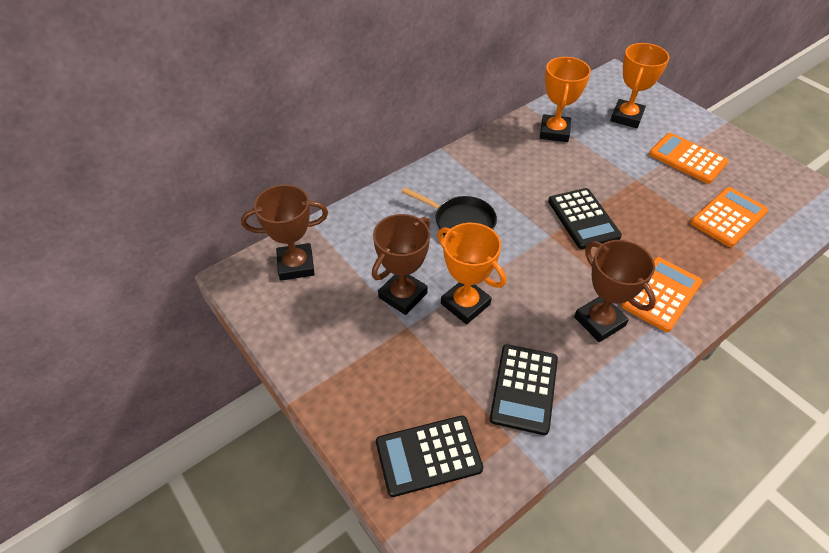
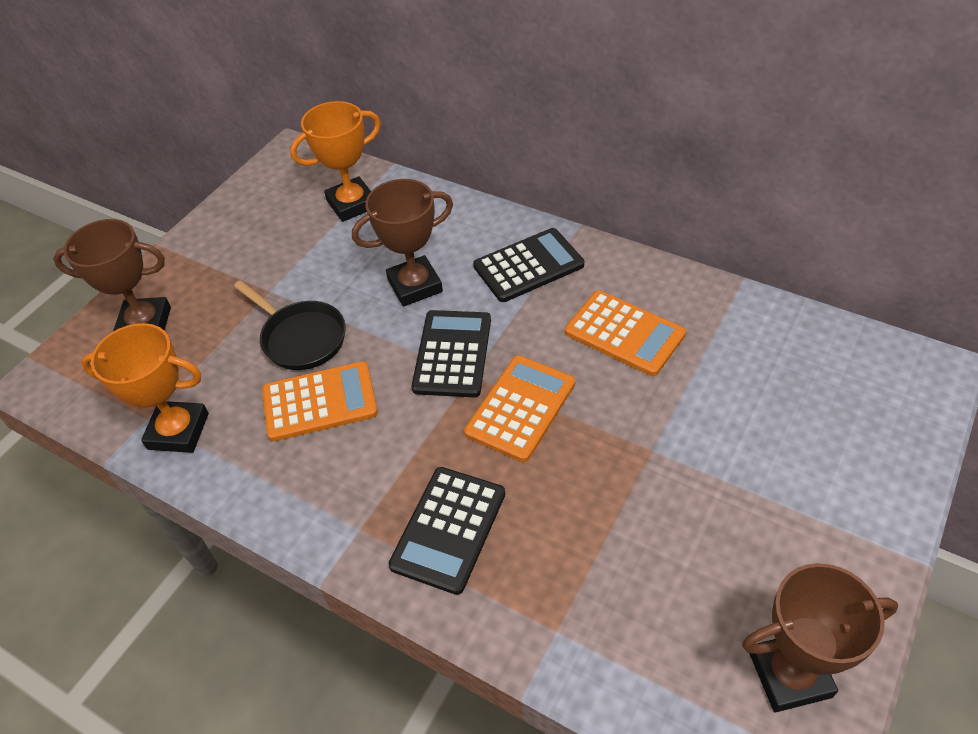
orange trophy: [437,223,506,324] [540,57,591,142] [610,43,669,128] = 3 -> [81,323,209,453] [290,101,381,222] = 2

